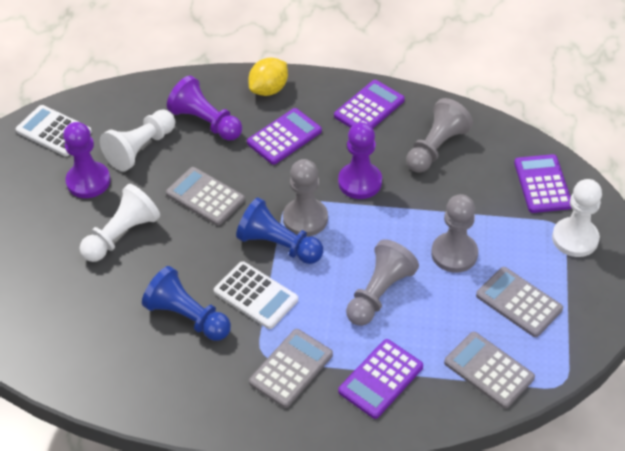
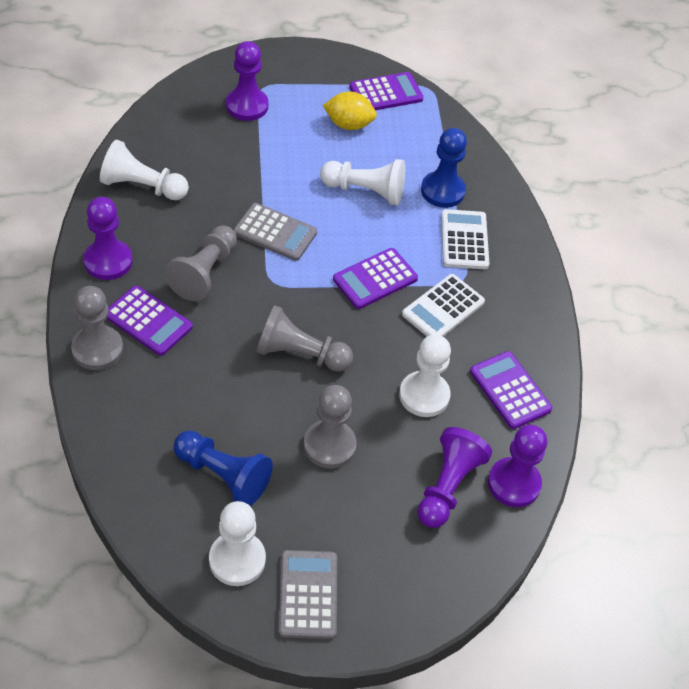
grey calculator: [166,167,245,226] [249,329,333,408] [444,332,535,409] [476,267,563,337] = 4 -> [234,203,317,261] [279,550,337,639] = 2
purple pawn: [63,122,111,198] [167,76,242,141] [338,122,382,199] = 3 -> [83,197,133,280] [226,41,269,121] [417,427,492,528] [488,425,547,507] = 4
white pawn: [80,184,160,262] [100,109,175,172] [552,179,602,257] = 3 -> [100,140,189,200] [209,501,266,586] [320,159,405,205] [399,335,451,417] = 4

